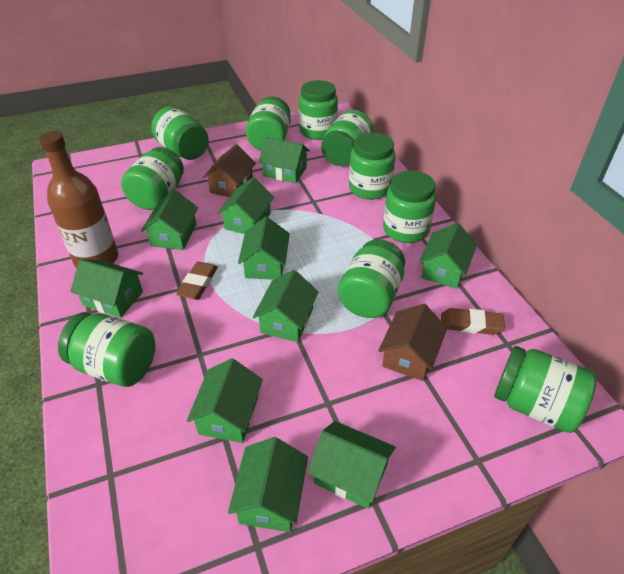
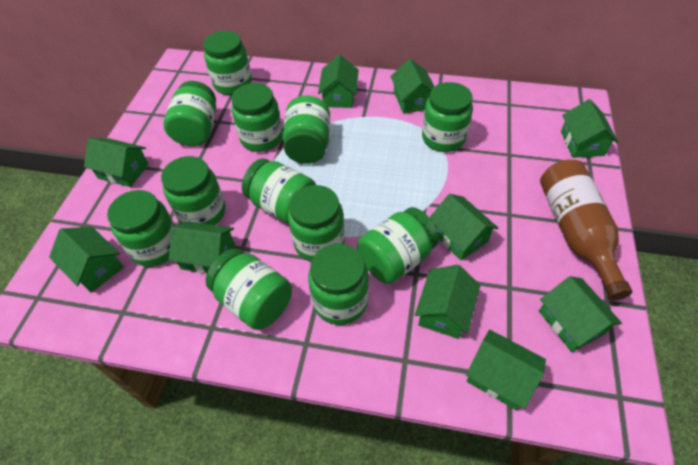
brown eraser: [176,262,218,300] [441,308,505,335] = 2 -> none = 0
brown house: [203,144,256,197] [378,304,447,381] = 2 -> none = 0
green jar: [58,312,155,387] [121,147,184,210] [151,106,209,160] [246,97,291,151] [299,80,338,140] [321,110,374,166] [338,239,405,318] [349,133,396,200] [383,171,436,243] [494,346,597,433] = 10 -> [107,190,175,267] [161,156,226,225] [163,81,216,146] [203,31,252,95] [205,248,292,330] [231,83,283,152] [242,159,316,224] [282,96,330,164] [288,185,345,261] [308,244,369,325] [357,207,439,284] [422,82,473,152] = 12

